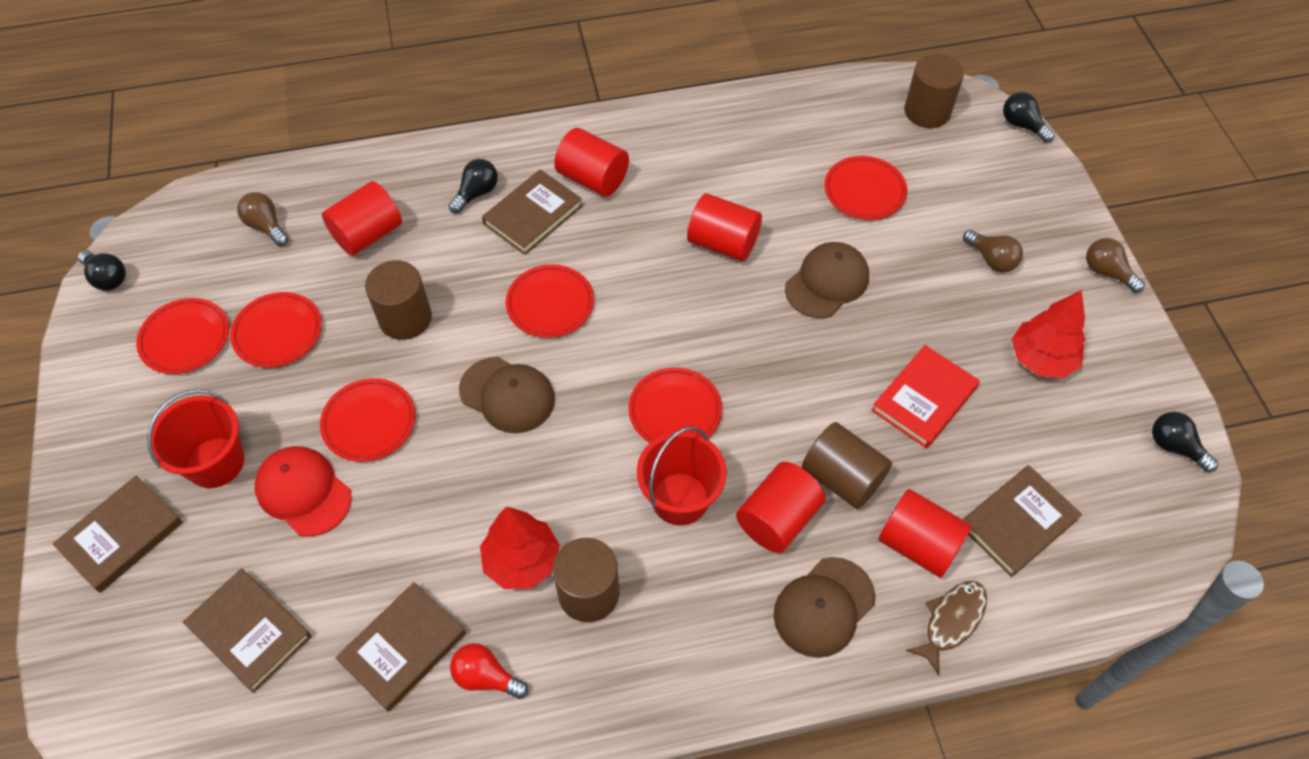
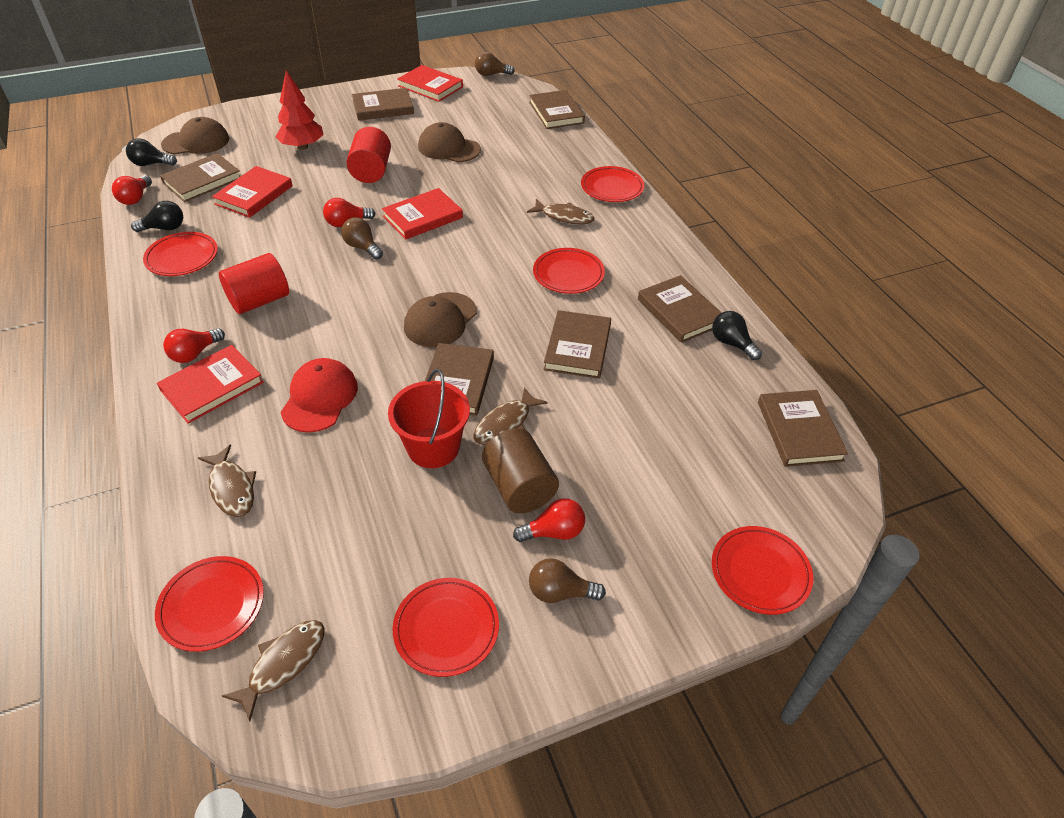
black light bulb: [78,250,126,291] [449,159,498,214] [1003,92,1055,143] [1152,412,1218,472] = 4 -> [126,138,177,166] [131,201,183,232] [712,311,762,360] = 3
brown book: [52,476,183,593] [183,569,312,693] [335,582,466,712] [482,169,583,255] [962,465,1082,577] = 5 -> [160,153,240,202] [352,88,414,121] [425,343,494,416] [529,90,585,129] [544,310,611,379] [638,275,721,343] [758,390,848,467] = 7
brown cylinder: [365,260,432,340] [553,538,619,622] [802,422,892,509] [904,54,964,128] = 4 -> [482,428,559,513] = 1
brown fish: [906,581,987,675] = 1 -> [198,444,256,517] [222,620,325,721] [474,387,547,445] [527,199,595,225] = 4
red book: [871,345,980,448] = 1 -> [157,345,264,424] [212,166,293,218] [382,188,463,240] [397,65,463,102] = 4
red bucket: [147,389,244,488] [637,426,727,525] = 2 -> [388,369,470,468] = 1
red cylinder: [322,181,402,256] [554,128,629,197] [687,193,762,262] [736,462,825,553] [878,489,972,578] = 5 -> [219,253,289,314] [346,127,391,183] = 2
red light bulb: [450,643,528,699] = 1 -> [112,175,152,205] [163,328,225,363] [323,198,376,227] [513,498,585,542] = 4
red tree: [480,507,560,589] [1012,290,1085,378] = 2 -> [276,71,324,150] = 1

